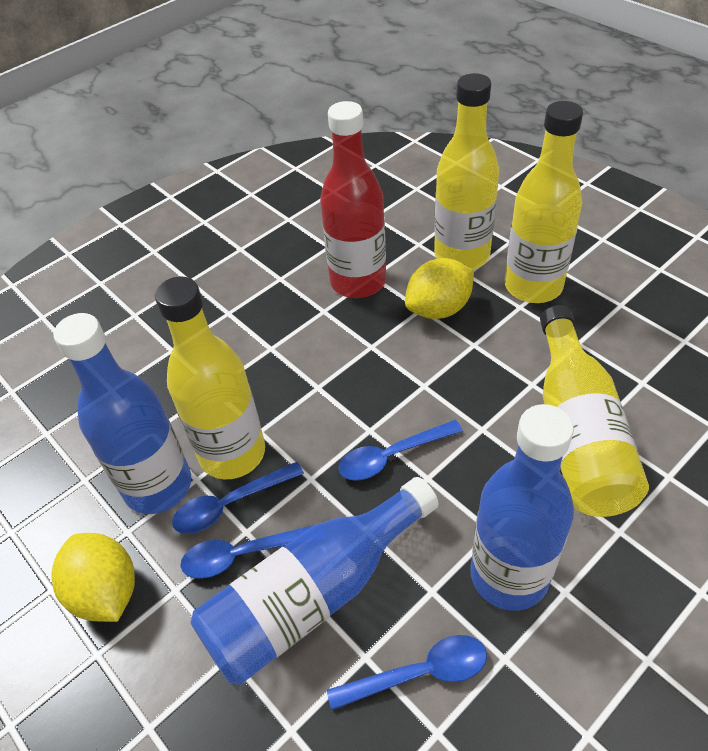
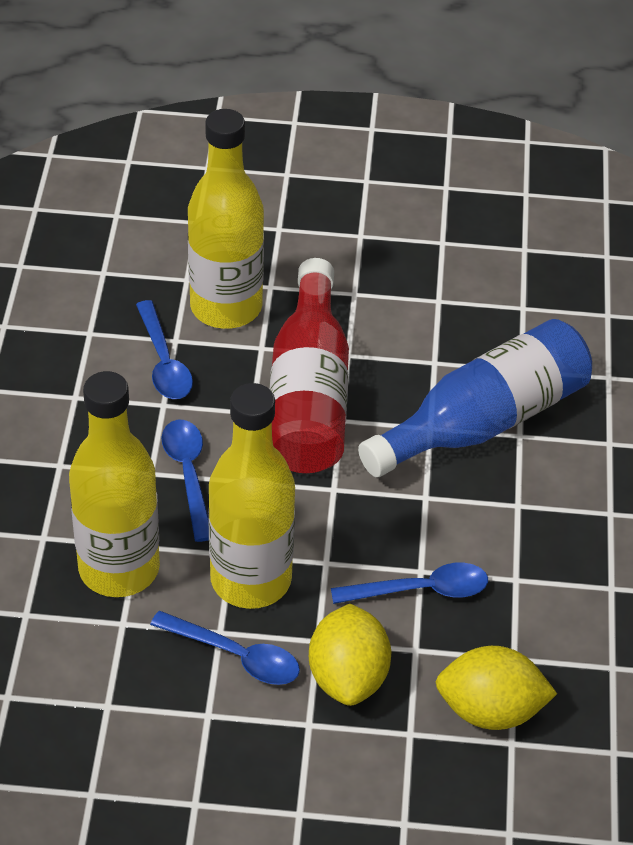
blue bottle: [54,313,191,514] [191,477,439,685] [470,404,574,611] = 3 -> [358,319,592,477] = 1
yellow bottle: [155,276,265,479] [434,73,499,269] [505,101,583,303] [540,305,649,517] = 4 -> [69,371,160,597] [188,109,264,329] [208,383,295,609] = 3

